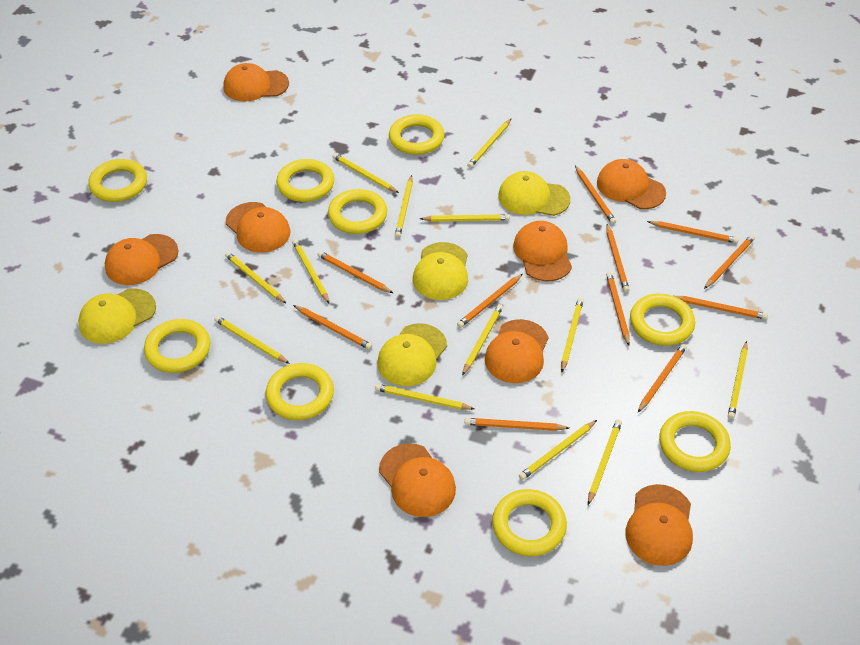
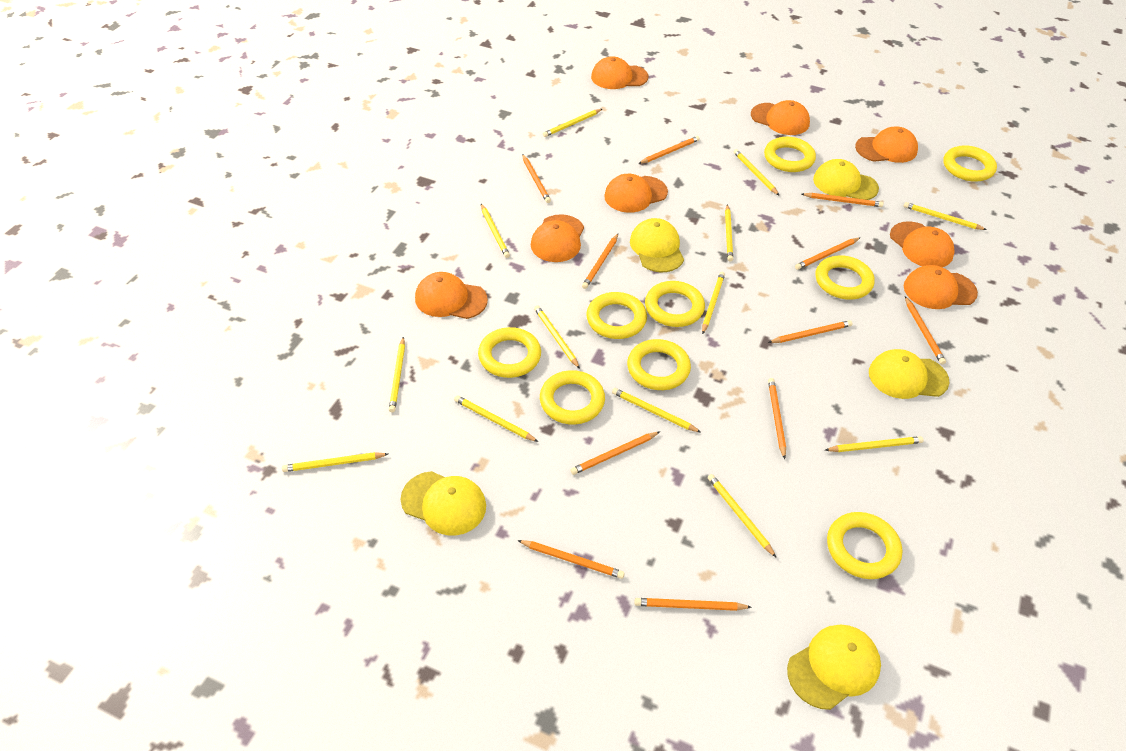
yellow cap: [78,288,156,344] [377,323,447,386] [413,242,468,300] [498,171,570,216] = 4 -> [401,471,486,536] [630,218,684,272] [787,625,881,710] [813,159,879,200] [869,349,949,399] = 5

